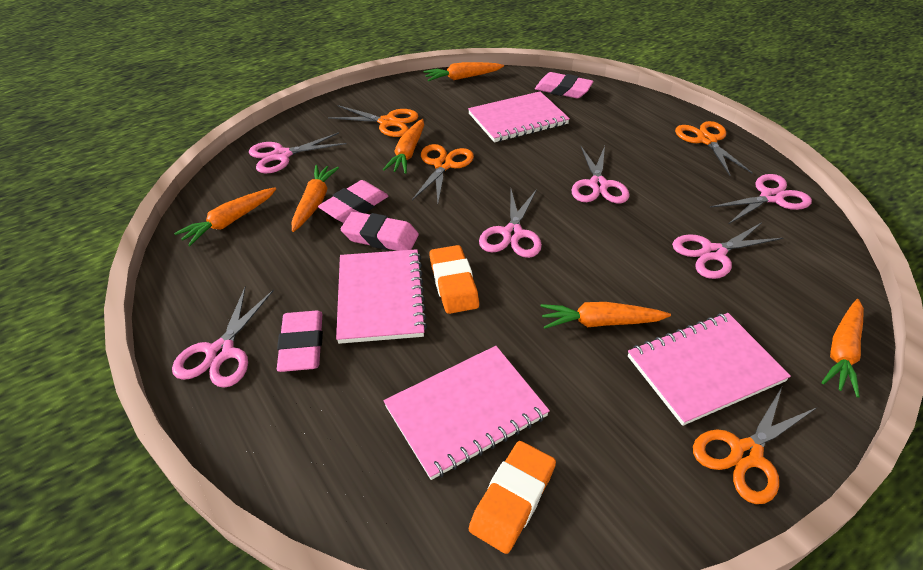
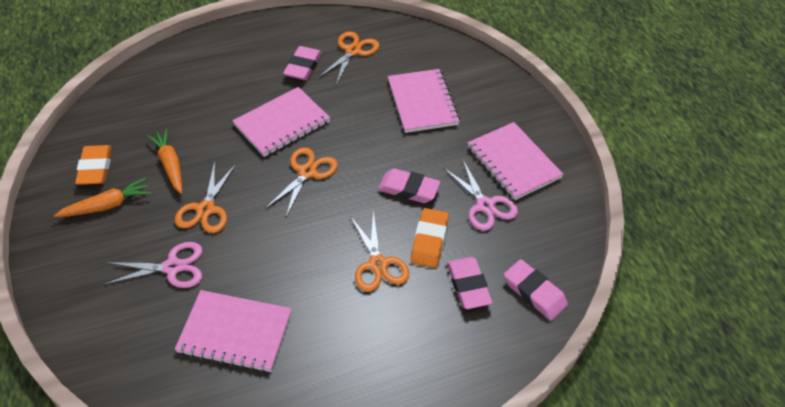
orange carrot: [174,188,276,246] [292,165,339,232] [383,119,424,174] [423,62,504,81] [540,302,671,329] [821,299,864,398] = 6 -> [54,178,151,217] [146,128,182,194] = 2
pink scissors: [172,286,274,388] [249,132,347,173] [479,189,542,258] [571,146,630,203] [672,222,783,279] [709,174,812,224] = 6 -> [103,242,203,288] [444,160,518,231] = 2

